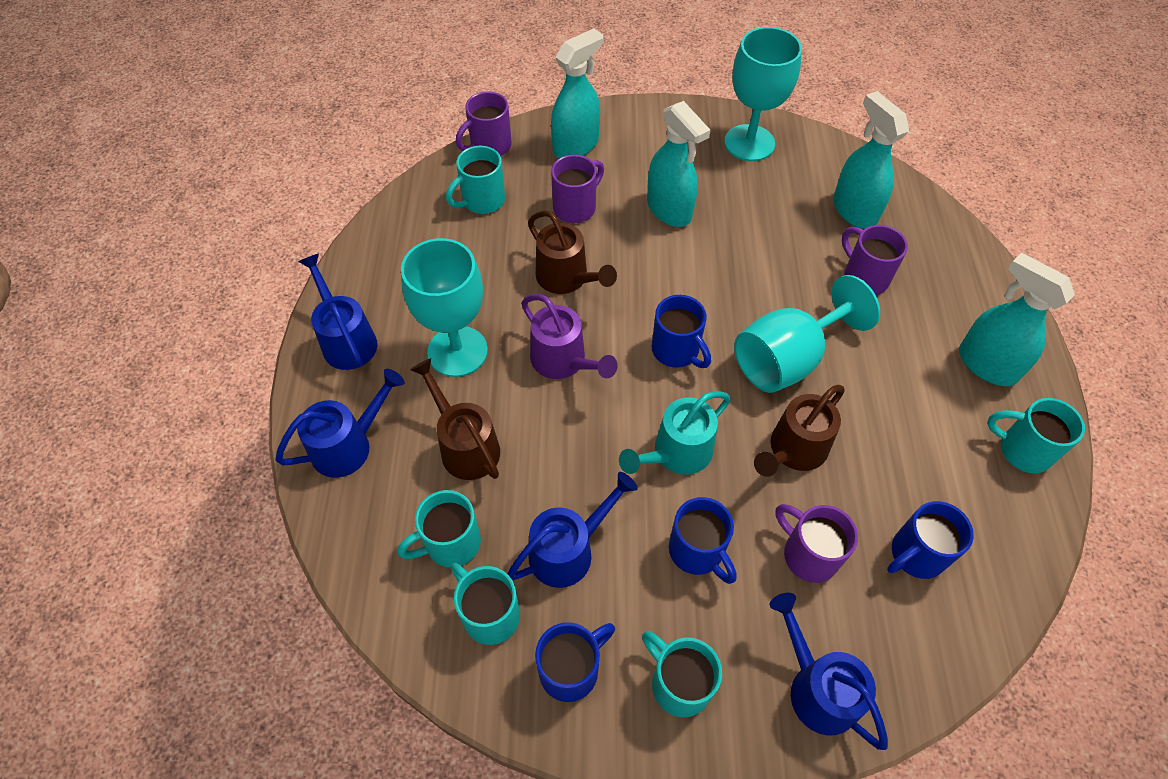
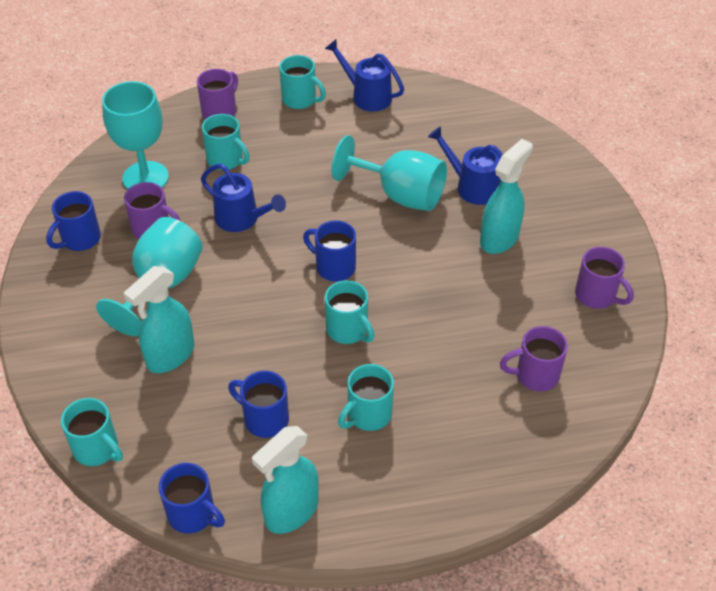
blue watering can: [275,369,405,478] [298,253,378,370] [507,472,638,588] [770,593,888,750] = 4 -> [201,164,286,232] [325,39,404,111] [428,126,518,205] = 3
brown watering can: [410,358,500,480] [528,210,617,294] [754,385,844,477] = 3 -> none = 0
purple watering can: [521,294,618,379] = 1 -> none = 0
turquoise spray bottle: [551,28,603,158] [647,101,711,227] [833,91,909,229] [959,253,1075,386] = 4 -> [124,266,194,373] [252,426,319,534] [480,139,533,254] = 3
turquoise watering can: [619,391,731,475] = 1 -> none = 0

